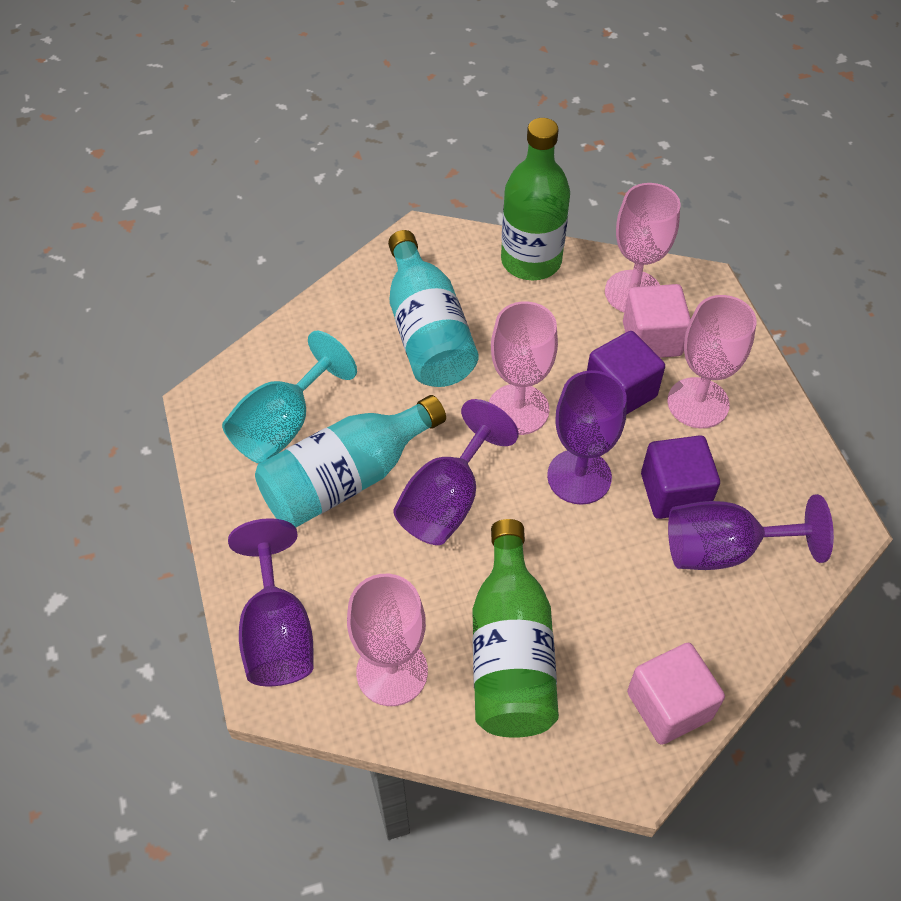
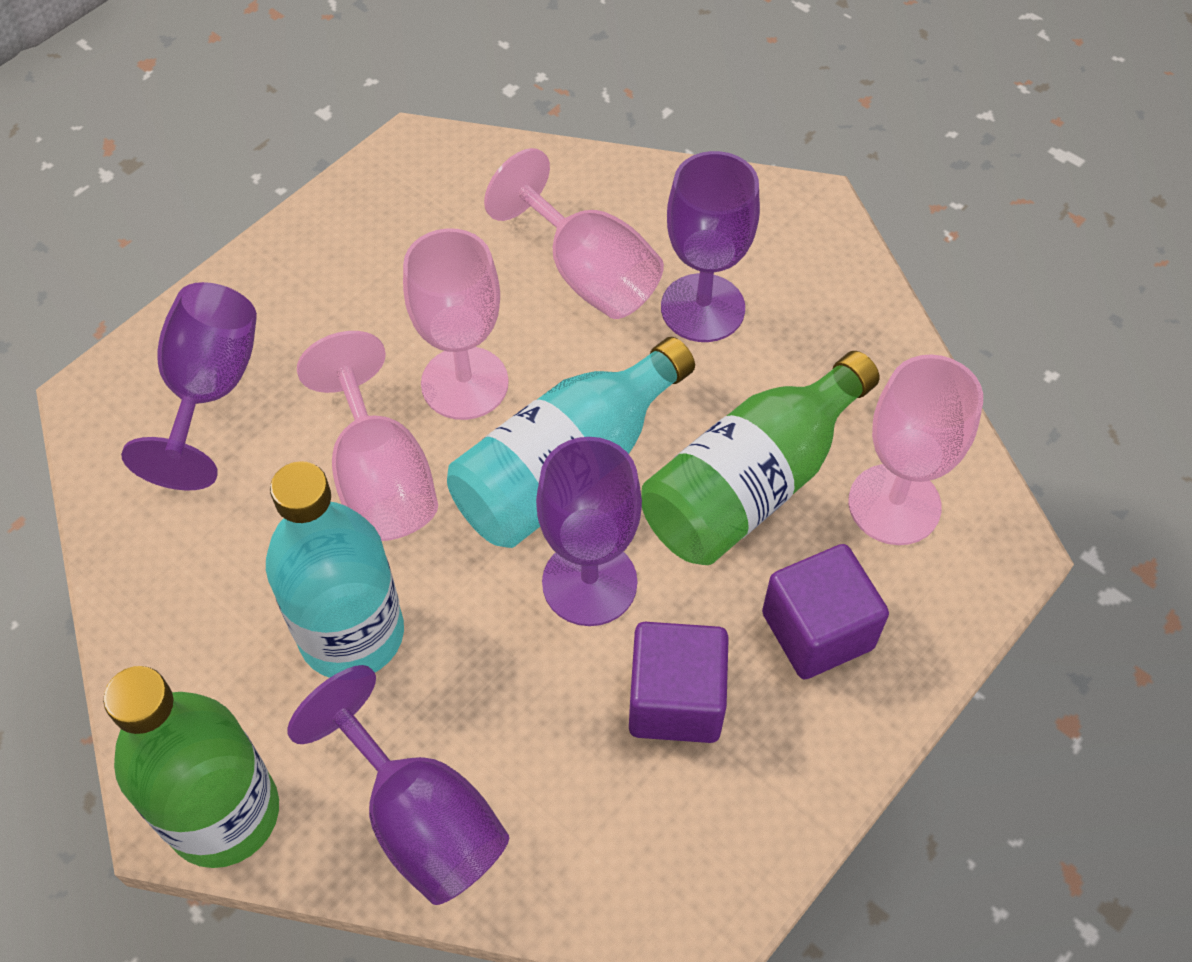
pink cube: [623,284,691,358] [627,643,725,745] = 2 -> none = 0
turquoise goblet: [222,331,357,464] = 1 -> none = 0

